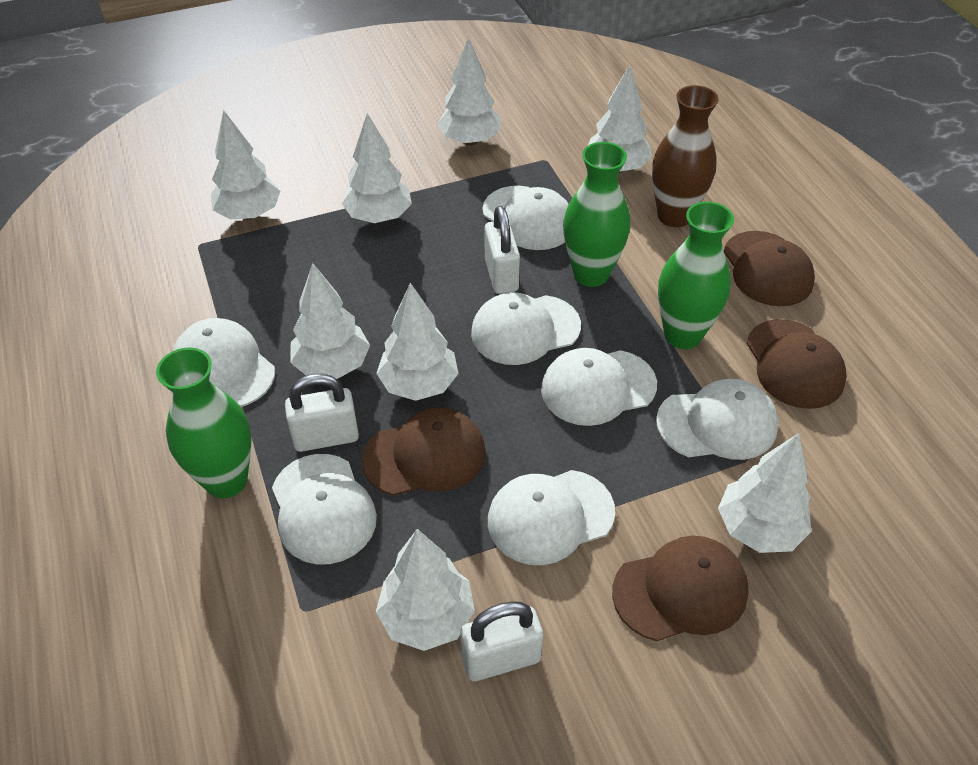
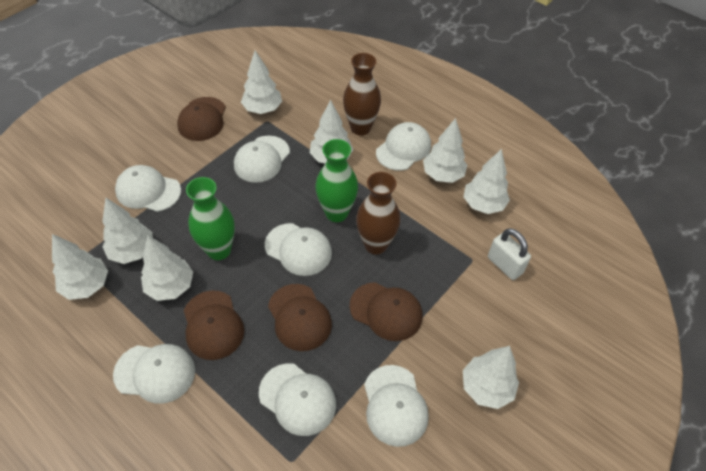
brown vase: [652,85,719,227] = 1 -> [343,53,381,136] [356,172,400,254] = 2
green vase: [156,347,252,498] [563,142,630,287] [658,202,734,349] = 3 -> [186,177,235,260] [315,139,358,222] = 2
white padlock: [285,374,359,452] [460,601,543,681] [485,206,520,294] = 3 -> [488,228,531,280] = 1

